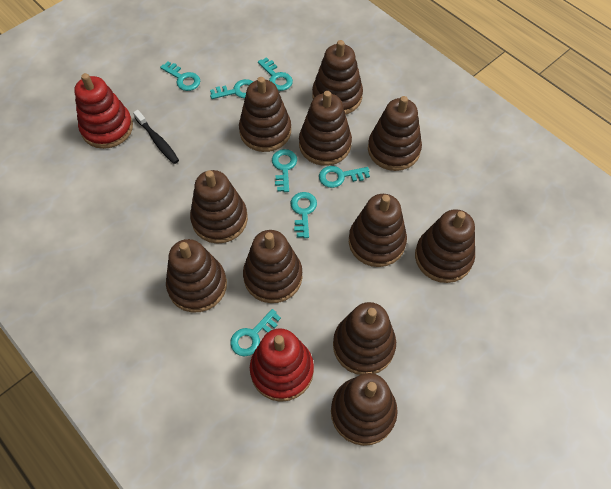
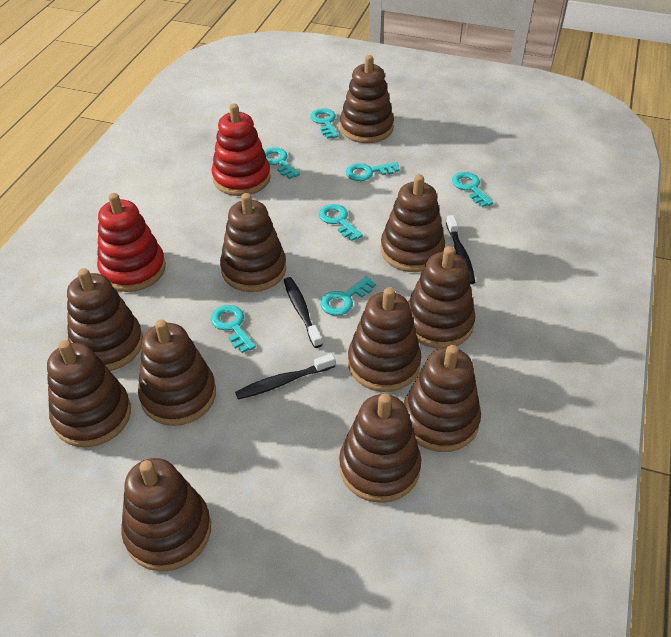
black toothbrush: [133,110,179,164] = 1 -> [235,353,335,399] [284,277,323,348] [446,215,475,284] = 3

